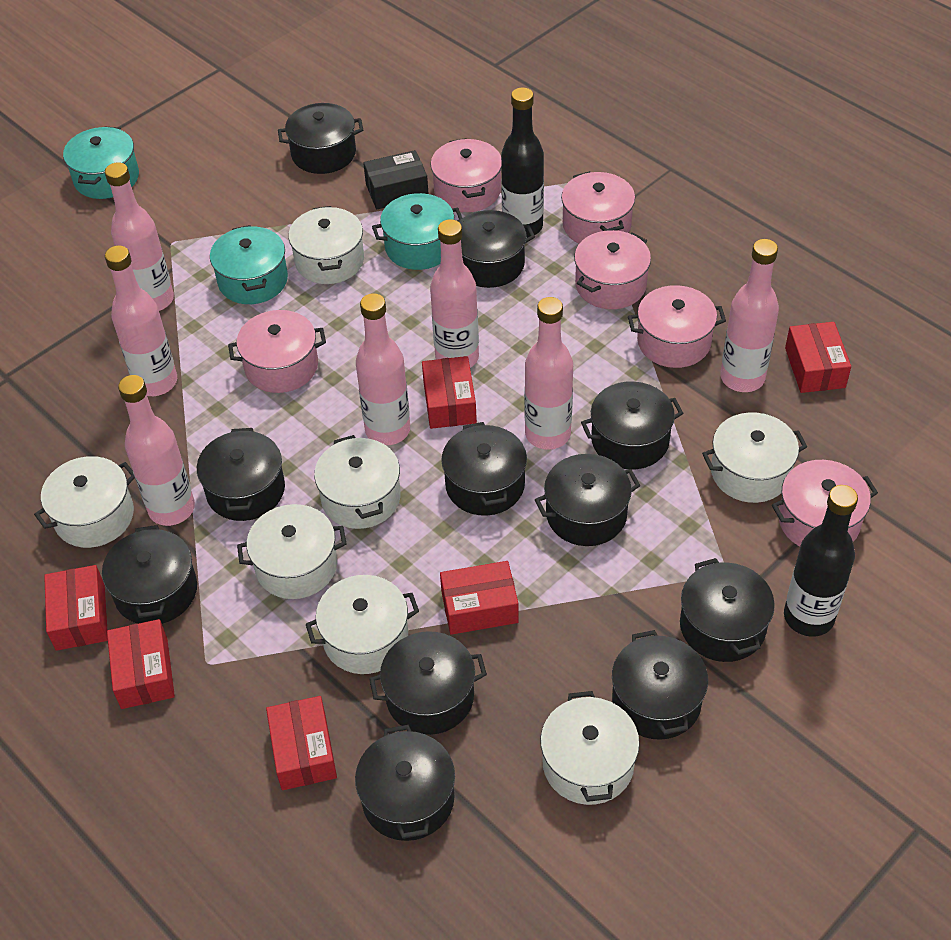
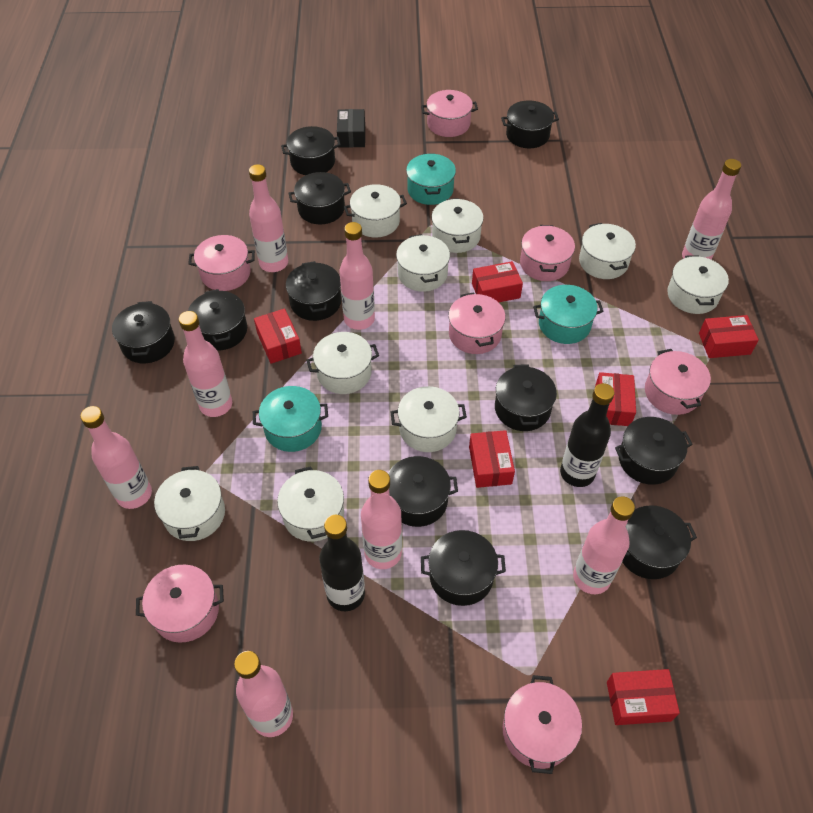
pink bottle: [105,162,174,311] [105,246,177,396] [118,375,195,526] [356,293,410,445] [430,219,479,368] [525,297,573,450] [721,239,779,392] = 7 -> [80,406,152,509] [179,311,232,417] [234,651,293,737] [249,164,288,272] [340,222,375,330] [361,470,402,569] [573,496,635,594] [682,159,741,260] = 8
pink pot: [228,310,326,393] [430,138,502,212] [561,171,635,244] [574,230,651,309] [628,285,726,368] [772,460,878,547] = 6 -> [136,564,224,643] [188,235,255,291] [421,90,478,137] [448,292,506,354] [503,675,582,774] [520,225,575,281] [645,349,711,415] = 7
white pot: [34,456,135,548] [237,504,346,599] [288,206,364,284] [306,575,419,674] [314,435,400,529] [540,691,640,805] [702,412,807,503] = 7 -> [154,466,225,541] [277,466,344,542] [306,332,379,394] [344,184,407,238] [390,386,467,452] [396,234,450,292] [432,198,484,253] [579,223,636,279] [667,255,729,314] = 9

